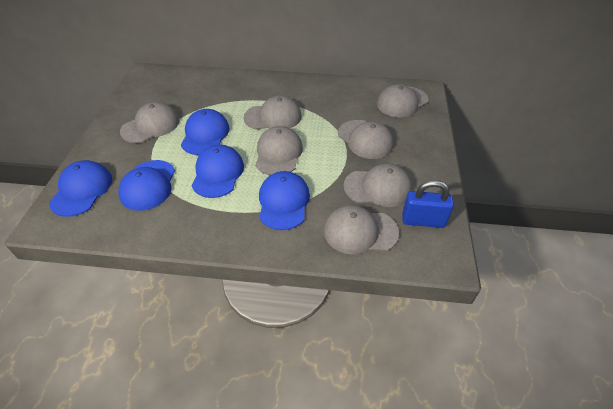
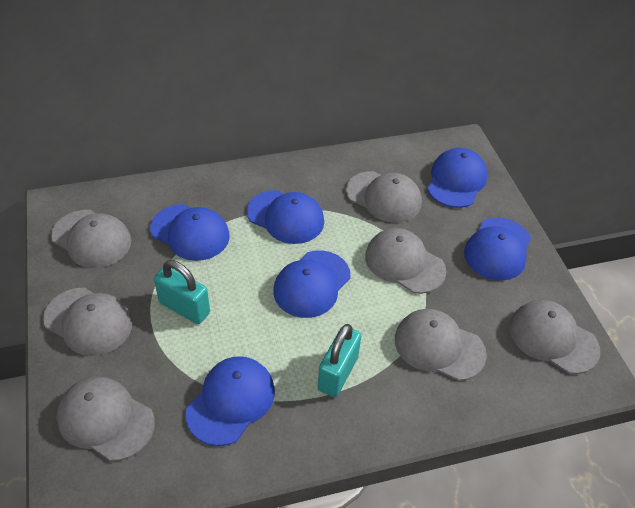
blue cap: [49,160,112,217] [118,160,175,211] [181,109,230,155] [192,145,244,198] [259,171,310,230] = 5 -> [150,204,230,261] [186,356,275,446] [247,190,324,244] [273,250,350,318] [427,148,488,208] [464,217,531,281] = 6
blue padlock: [402,180,454,228] = 1 -> none = 0
turquoise padlock: none = 0 -> [154,260,210,324] [318,324,362,397] = 2

